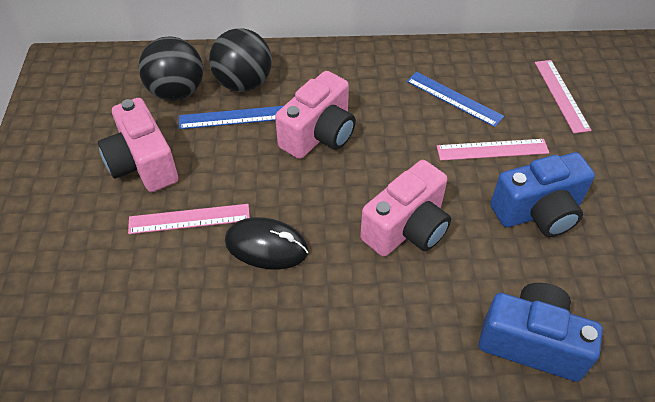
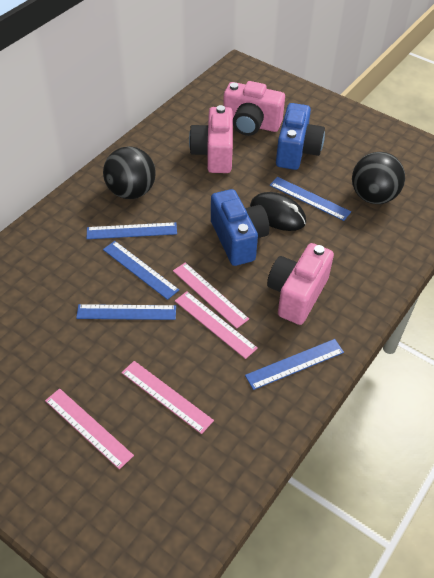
blue ruler: [179,106,283,129] [407,72,504,127] = 2 -> [76,304,176,320] [87,222,177,239] [103,241,179,300] [245,339,344,390] [270,177,351,221] = 5
pink ruler: [128,204,250,234] [437,139,549,161] [535,60,591,133] = 3 -> [45,388,134,469] [122,361,214,434] [173,262,249,329] [175,291,258,359] = 4

